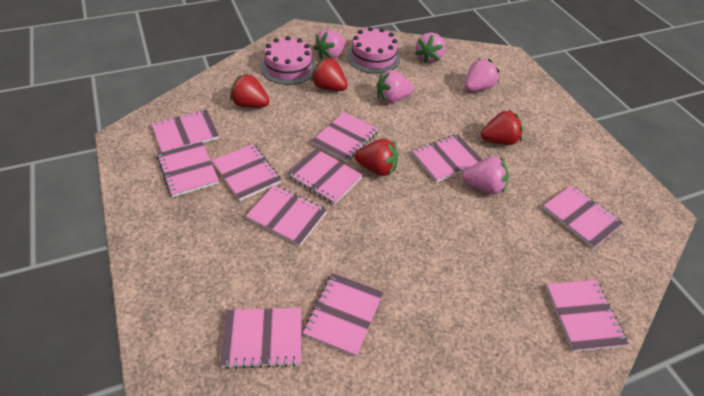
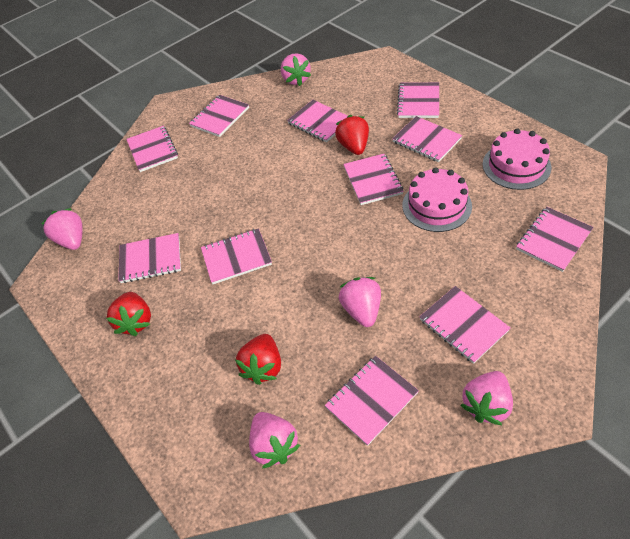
red strawberry: [230,73,269,108] [311,57,348,91] [355,139,398,176] [481,110,523,145] = 4 -> [106,292,151,336] [235,334,281,385] [335,115,369,155] = 3

